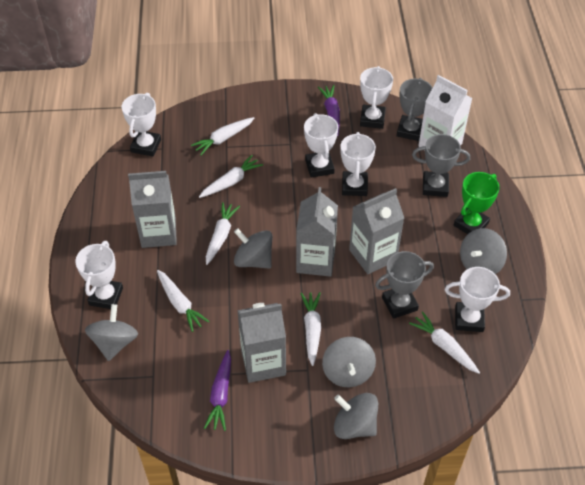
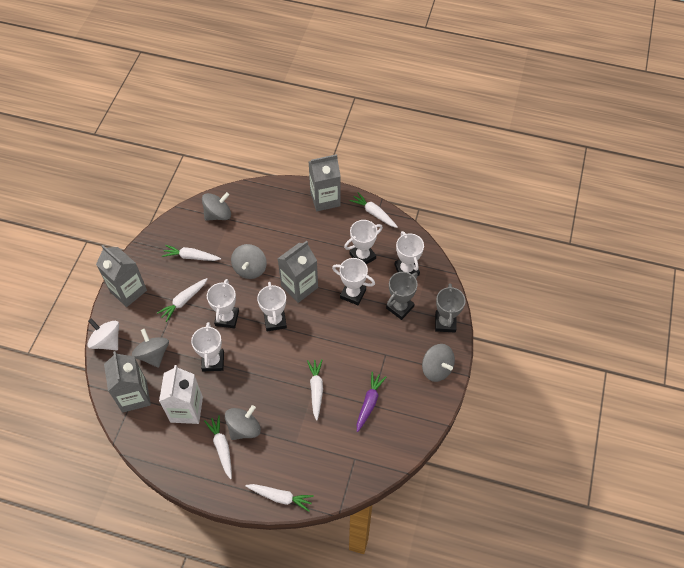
green trophy: [454,172,500,234] = 1 -> none = 0
grey trophy: [375,251,434,319] [397,78,432,141] [412,134,470,197] = 3 -> [386,272,418,320] [435,283,466,333] = 2
purple carrot: [204,350,231,431] [318,85,340,136] = 2 -> [357,372,386,432] = 1
white spinning top: none = 0 -> [87,318,119,350] = 1

